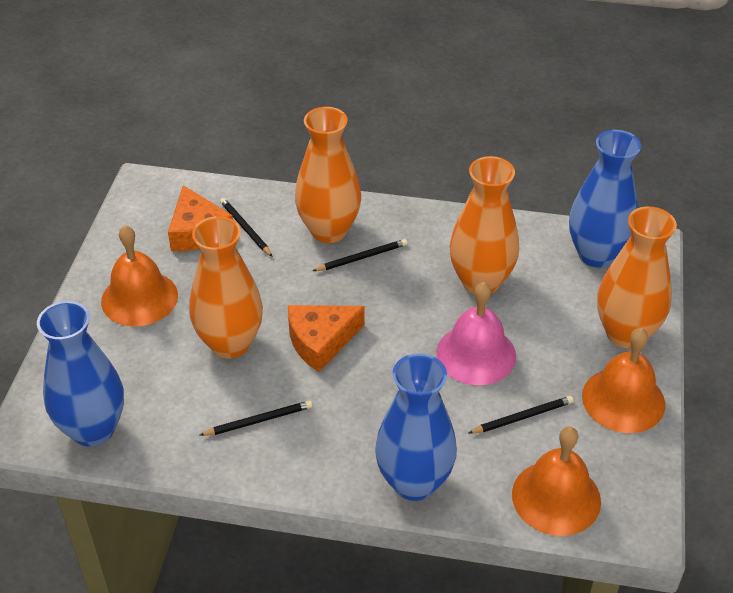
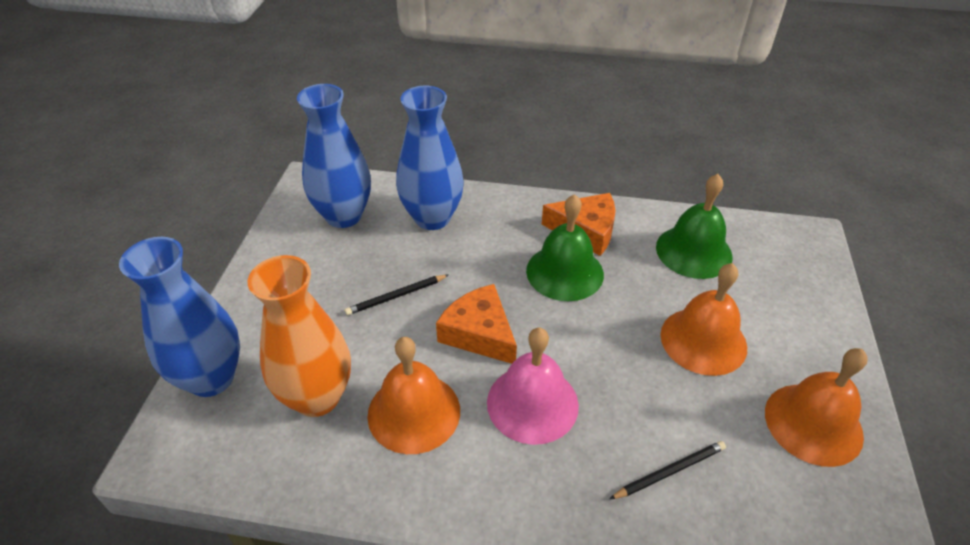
black pencil: [199,400,312,436] [220,198,273,257] [313,239,407,271] [469,396,574,434] = 4 -> [345,275,448,315] [610,441,726,499] = 2
green bell: none = 0 -> [526,194,604,301] [656,174,733,279] = 2
orange vase: [189,216,263,358] [295,107,361,243] [449,156,519,294] [597,206,677,348] = 4 -> [248,255,351,417] = 1

